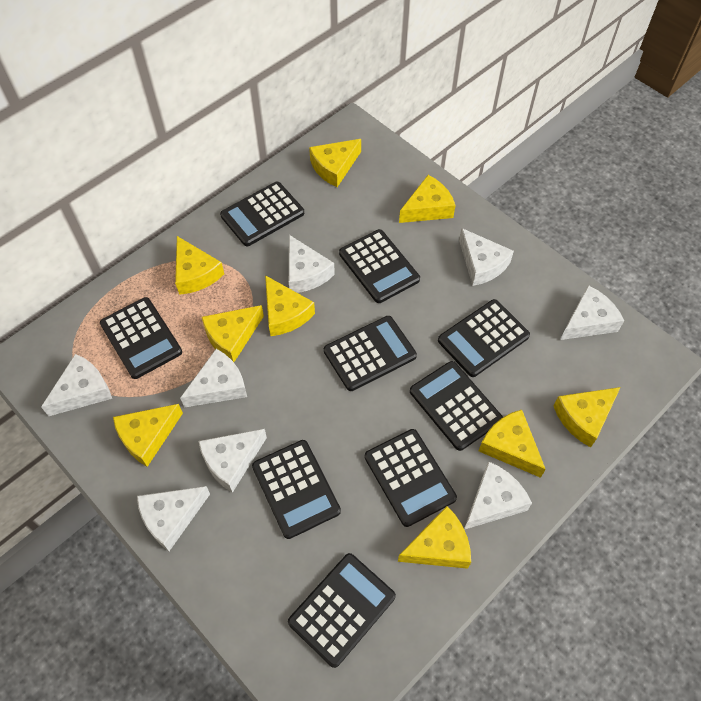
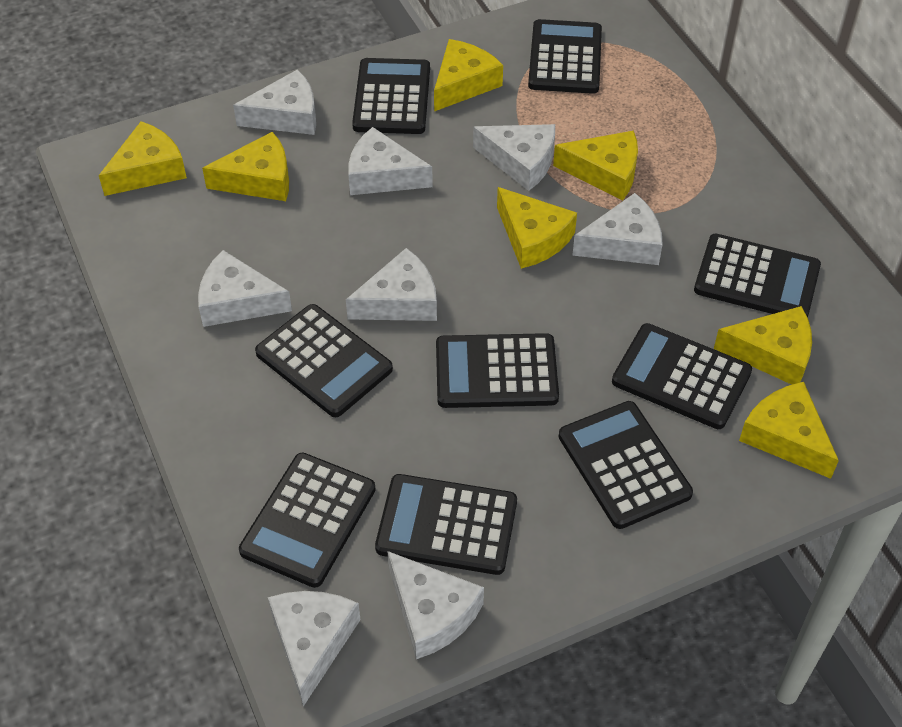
yellow cheese: [113,404,183,467] [175,236,224,295] [202,305,264,362] [265,275,315,336] [309,139,361,187] [398,506,471,569] [399,175,456,223] [479,410,546,478] [554,387,621,447] = 9 -> [99,121,187,196] [202,132,289,201] [434,39,503,111] [497,187,577,269] [553,131,638,201] [714,306,812,385] [739,382,839,479] = 7

